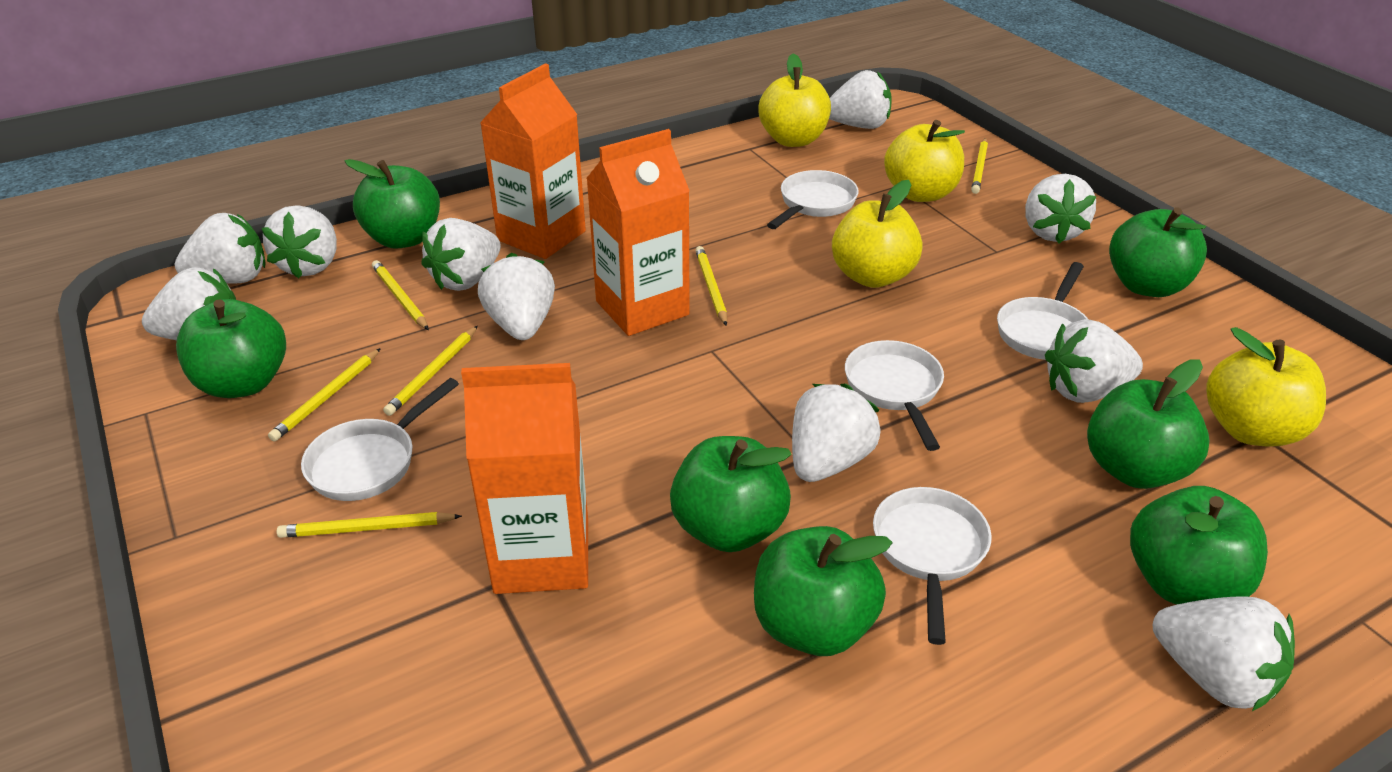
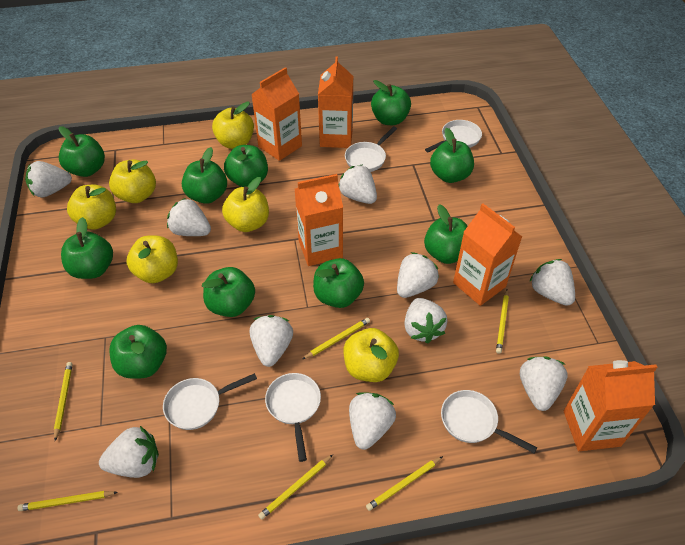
green apple: [176,299,286,398] [345,159,440,249] [670,436,792,552] [754,526,893,656] [1087,359,1209,489] [1109,207,1207,297] [1130,486,1268,605] = 7 -> [58,126,105,177] [61,217,113,279] [109,325,167,379] [182,147,227,204] [202,267,255,317] [224,145,268,187] [313,258,364,308] [371,80,411,125] [424,204,468,264] [430,128,474,183] = 10
orange carton: [461,363,588,594] [480,63,586,259] [586,129,690,336] = 3 -> [251,67,302,161] [295,174,343,266] [318,56,353,148] [453,203,522,306] [564,360,657,451] = 5
yellow apple: [758,53,831,147] [832,180,923,288] [884,120,965,202] [1206,327,1326,446] = 4 -> [67,185,116,230] [109,160,156,203] [126,235,178,283] [212,101,254,149] [222,177,269,232] [343,328,399,382] = 6

